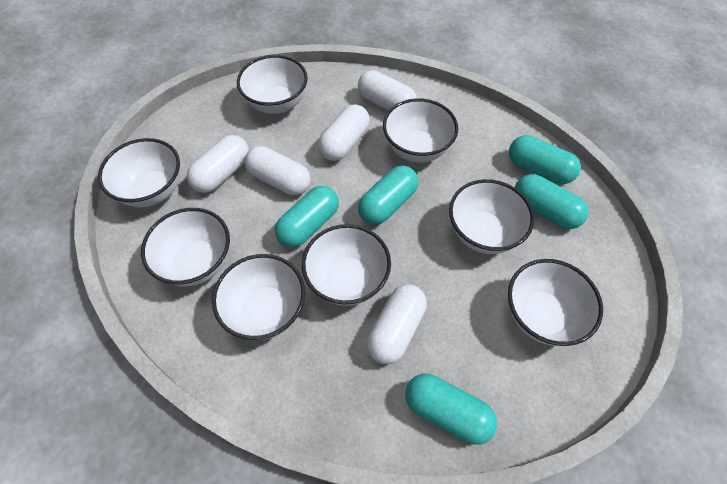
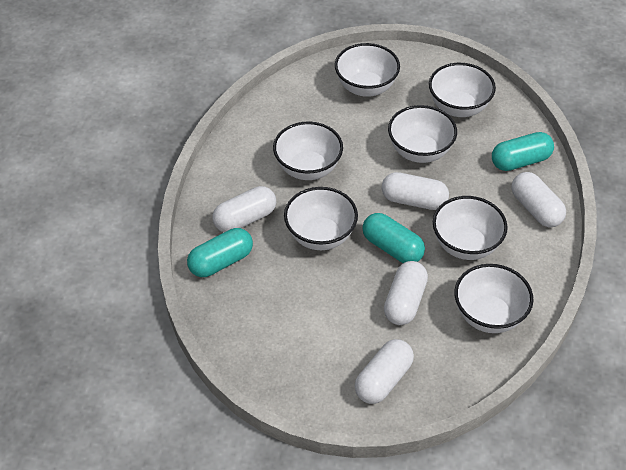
turquoise capsule: [275,186,339,248] [358,165,418,225] [405,374,497,445] [509,135,581,184] [515,174,589,229] = 5 -> [187,228,253,277] [362,213,425,263] [492,132,554,171] = 3
white bowl: [98,138,180,207] [141,208,230,286] [212,254,305,340] [237,55,308,114] [302,224,391,306] [383,98,458,163] [449,179,534,254] [508,259,603,346] = 8 -> [273,122,343,180] [284,187,358,250] [335,43,400,97] [388,105,457,163] [429,63,496,117] [433,196,508,260] [454,264,533,333] = 7

